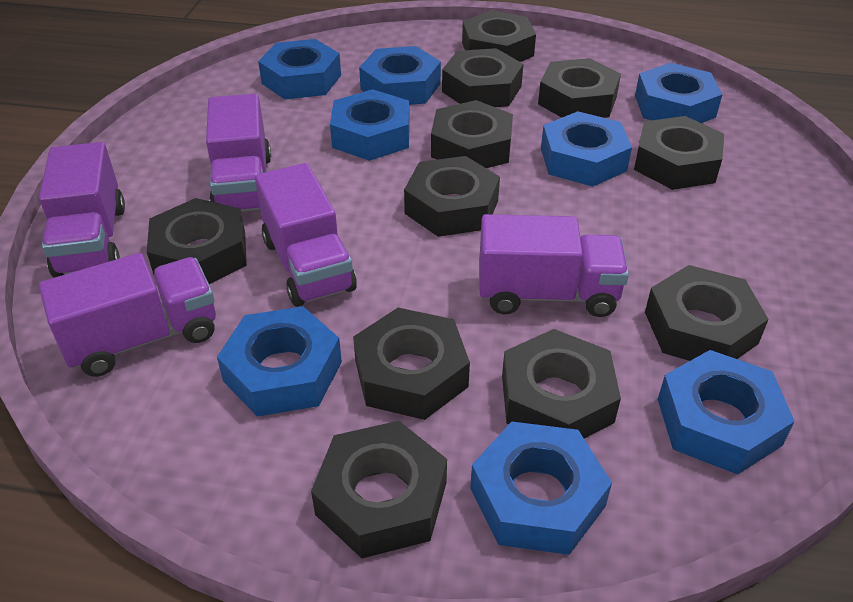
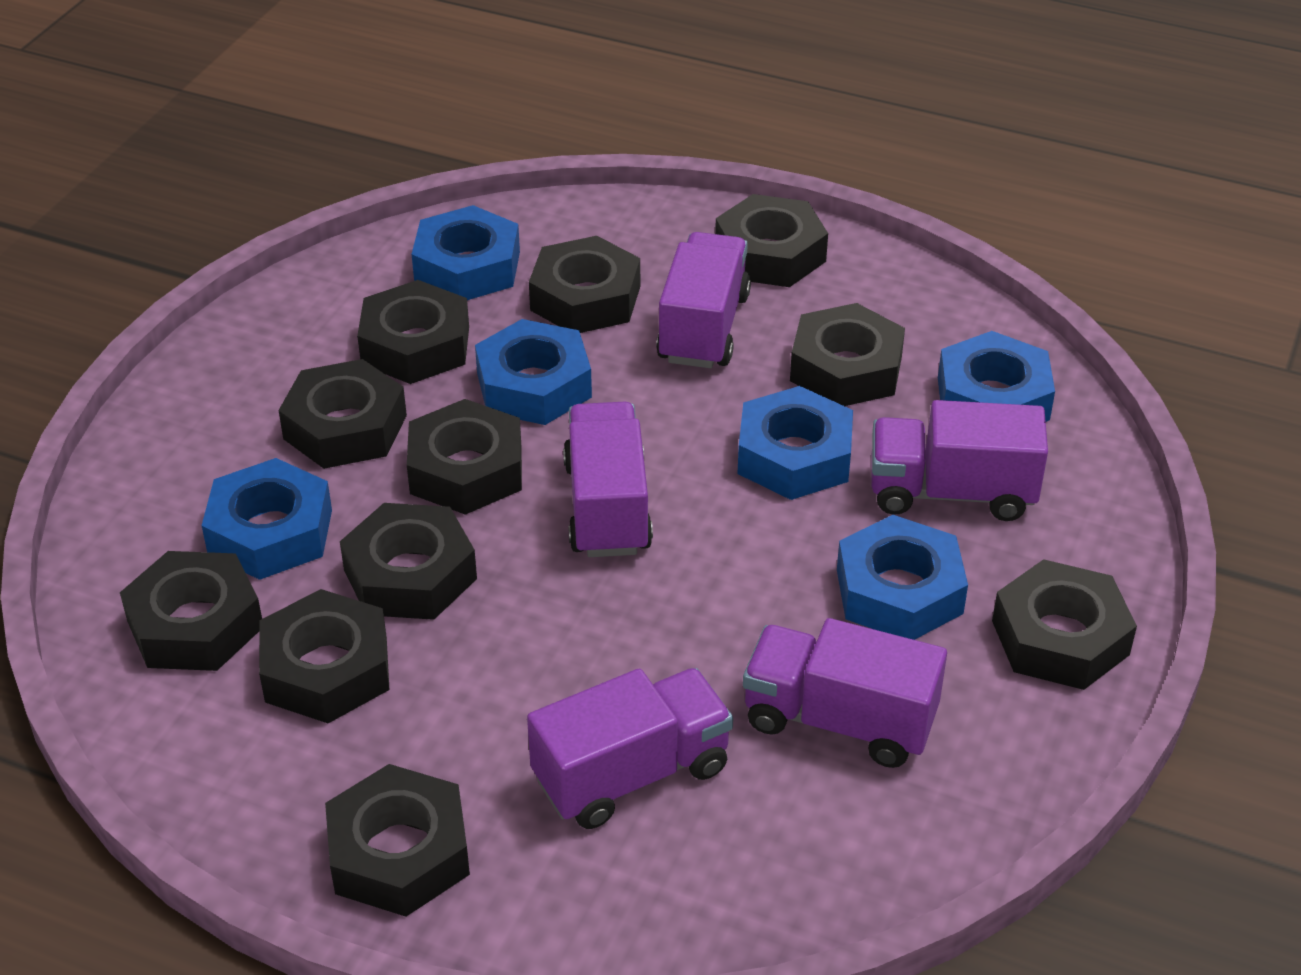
blue nut: [217,306,342,417] [258,39,341,99] [330,89,410,161] [359,46,441,105] [470,421,612,555] [541,111,632,186] [635,63,722,123] [658,350,795,475] = 8 -> [201,458,332,580] [412,205,520,300] [475,319,592,425] [737,386,853,500] [837,515,968,640] [938,331,1055,422] = 6

